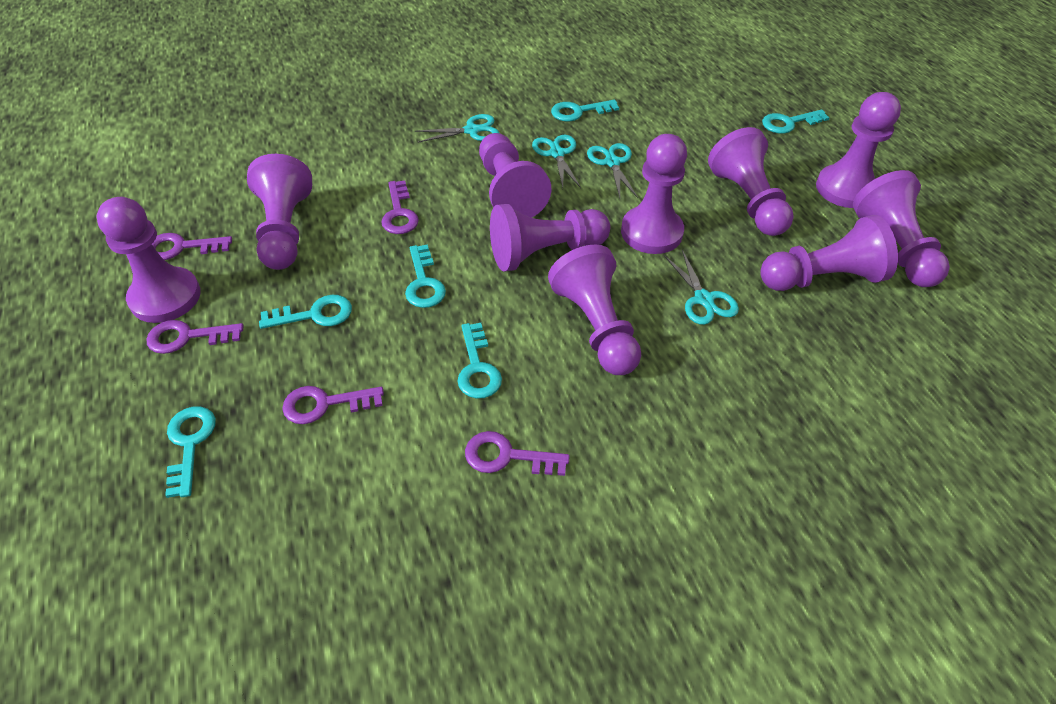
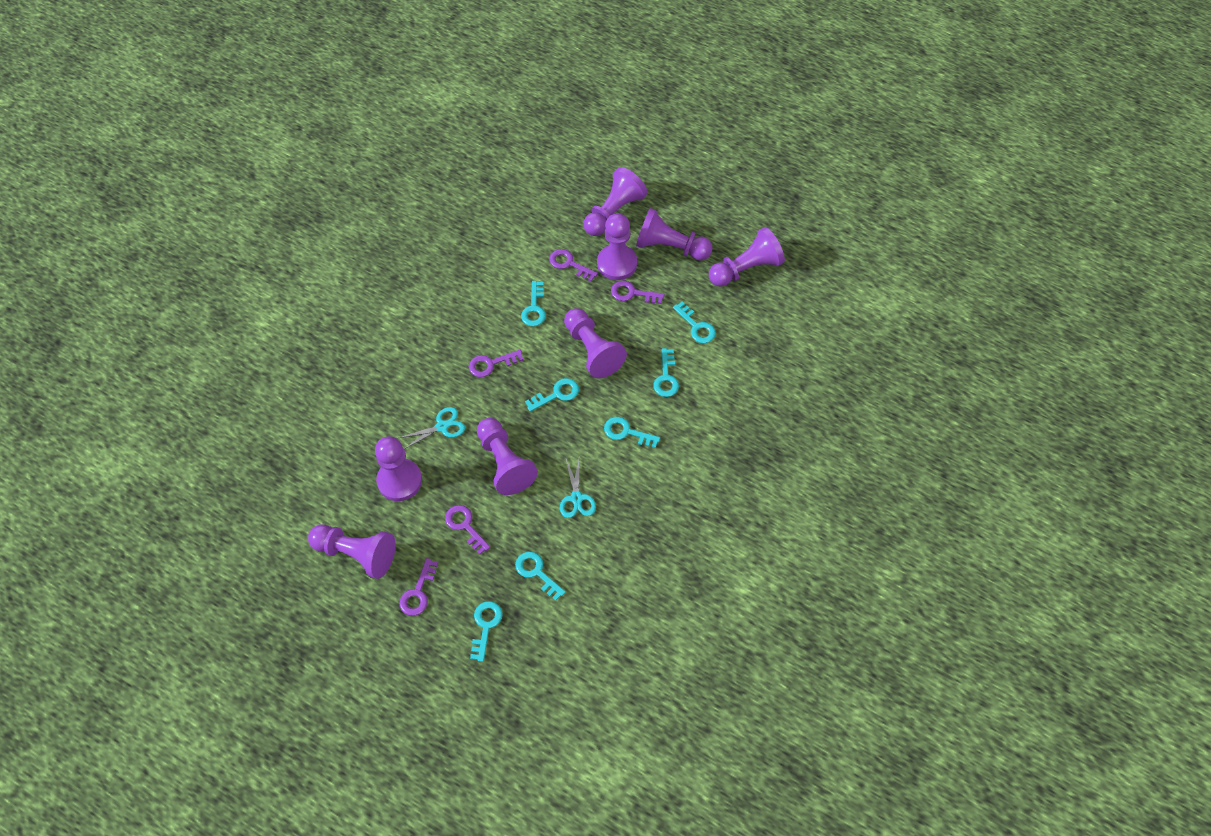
purple pawn: [97,197,201,323] [247,154,312,270] [479,133,551,218] [490,204,610,272] [548,244,641,375] [621,134,687,254] [708,127,794,236] [760,215,898,291] [816,92,901,208] [853,170,950,287] = 10 -> [308,524,396,579] [375,436,422,501] [477,418,538,495] [564,308,627,378] [583,167,648,236] [597,213,637,280] [636,208,712,260] [709,227,785,287] = 8
turquoise key: [165,406,216,498] [259,295,352,329] [405,245,446,308] [458,323,502,399] [551,100,619,121] [762,109,829,134] = 6 -> [470,601,503,662] [515,552,566,601] [521,281,546,326] [525,378,579,412] [604,417,660,448] [653,348,679,397] [673,302,716,343] = 7
turquoise scissors: [415,114,499,143] [532,135,581,188] [587,143,638,198] [664,250,739,325] = 4 -> [399,407,465,449] [560,457,596,518] = 2

